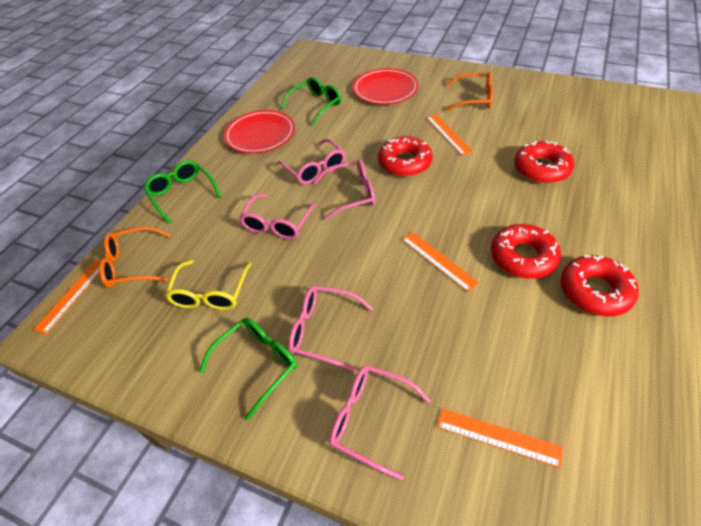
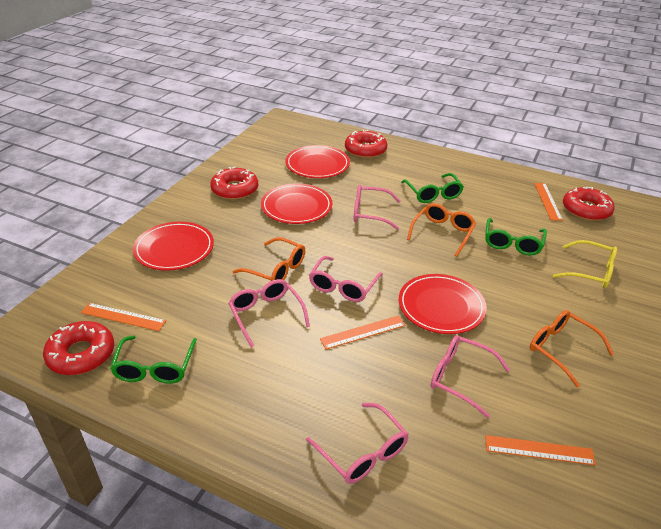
orange glasses: [99,227,170,288] [446,72,493,111] = 2 -> [233,237,305,281] [407,203,476,257] [530,310,614,388] = 3
red plate: [224,110,295,154] [353,68,419,104] = 2 -> [133,222,214,271] [261,183,332,224] [285,145,350,178] [399,274,487,334] = 4

